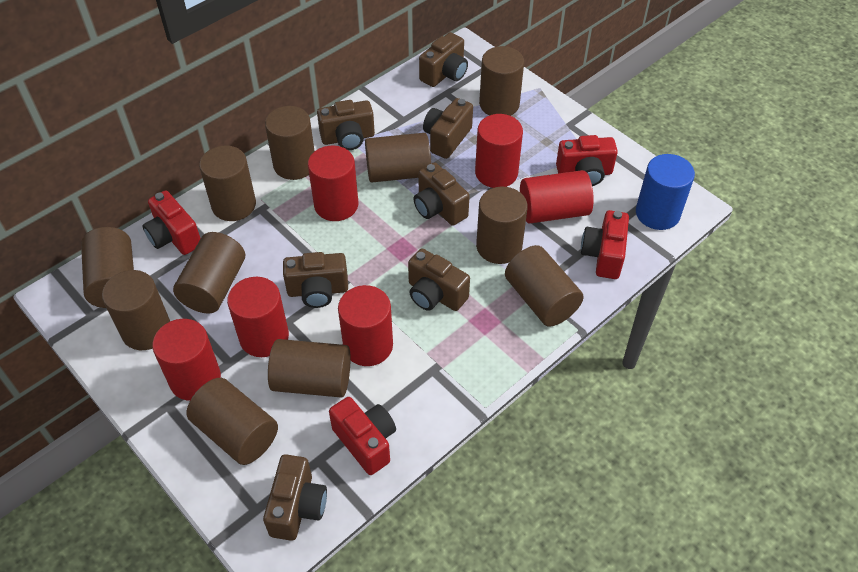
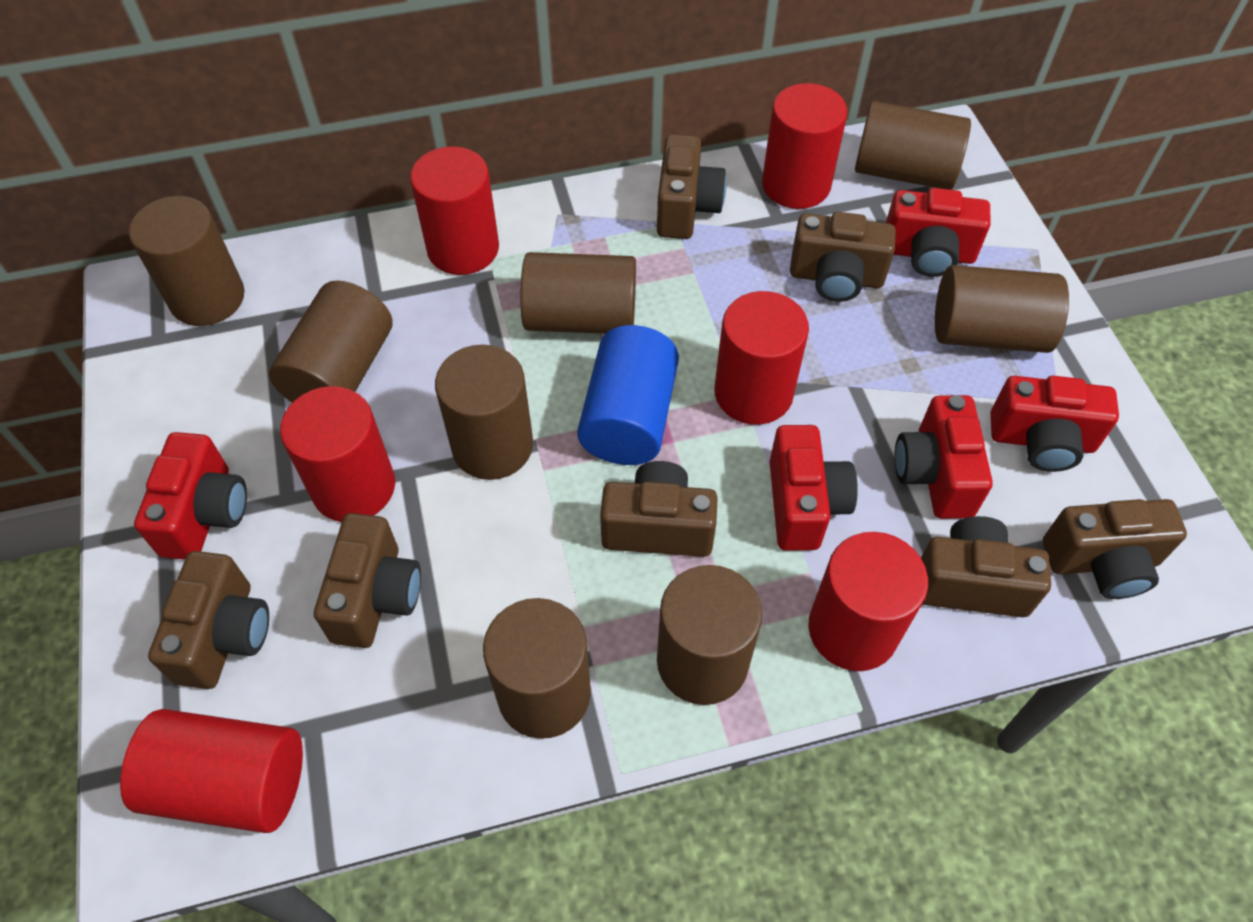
brown cylinder: [81,227,134,308] [102,270,170,350] [173,232,245,314] [186,378,278,465] [199,146,256,221] [265,106,315,180] [268,339,351,398] [365,133,431,183] [476,187,528,264] [479,46,524,116] [505,245,584,326] = 11 -> [129,196,245,326] [269,281,393,403] [435,344,533,480] [483,598,591,739] [520,252,636,334] [657,565,762,705] [855,101,971,190] [935,265,1069,353] = 8
red camera: [142,190,201,255] [329,397,396,475] [556,135,618,186] [581,210,629,279] = 4 -> [134,432,247,560] [770,425,858,551] [886,188,991,277] [894,395,993,519] [990,376,1119,472] = 5

